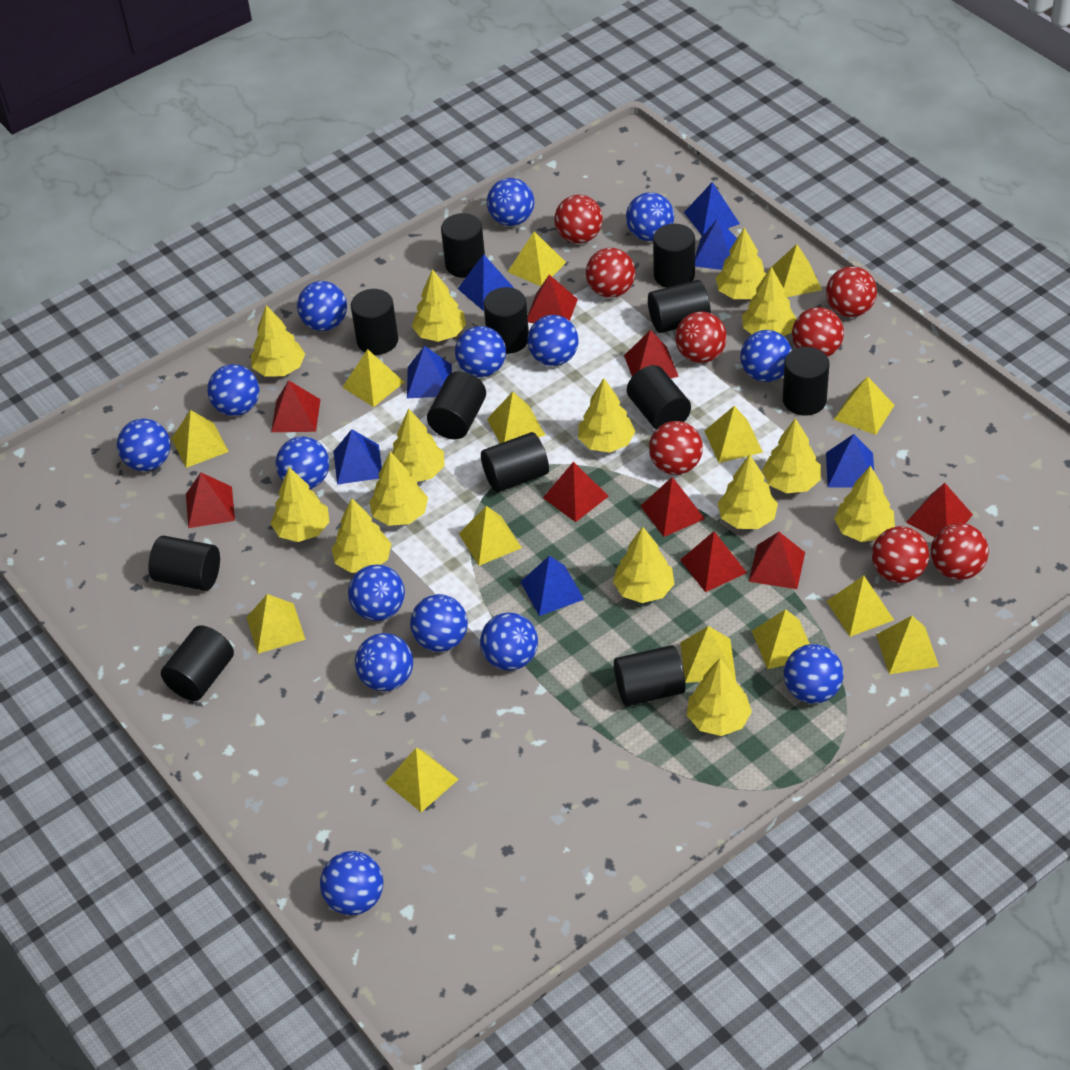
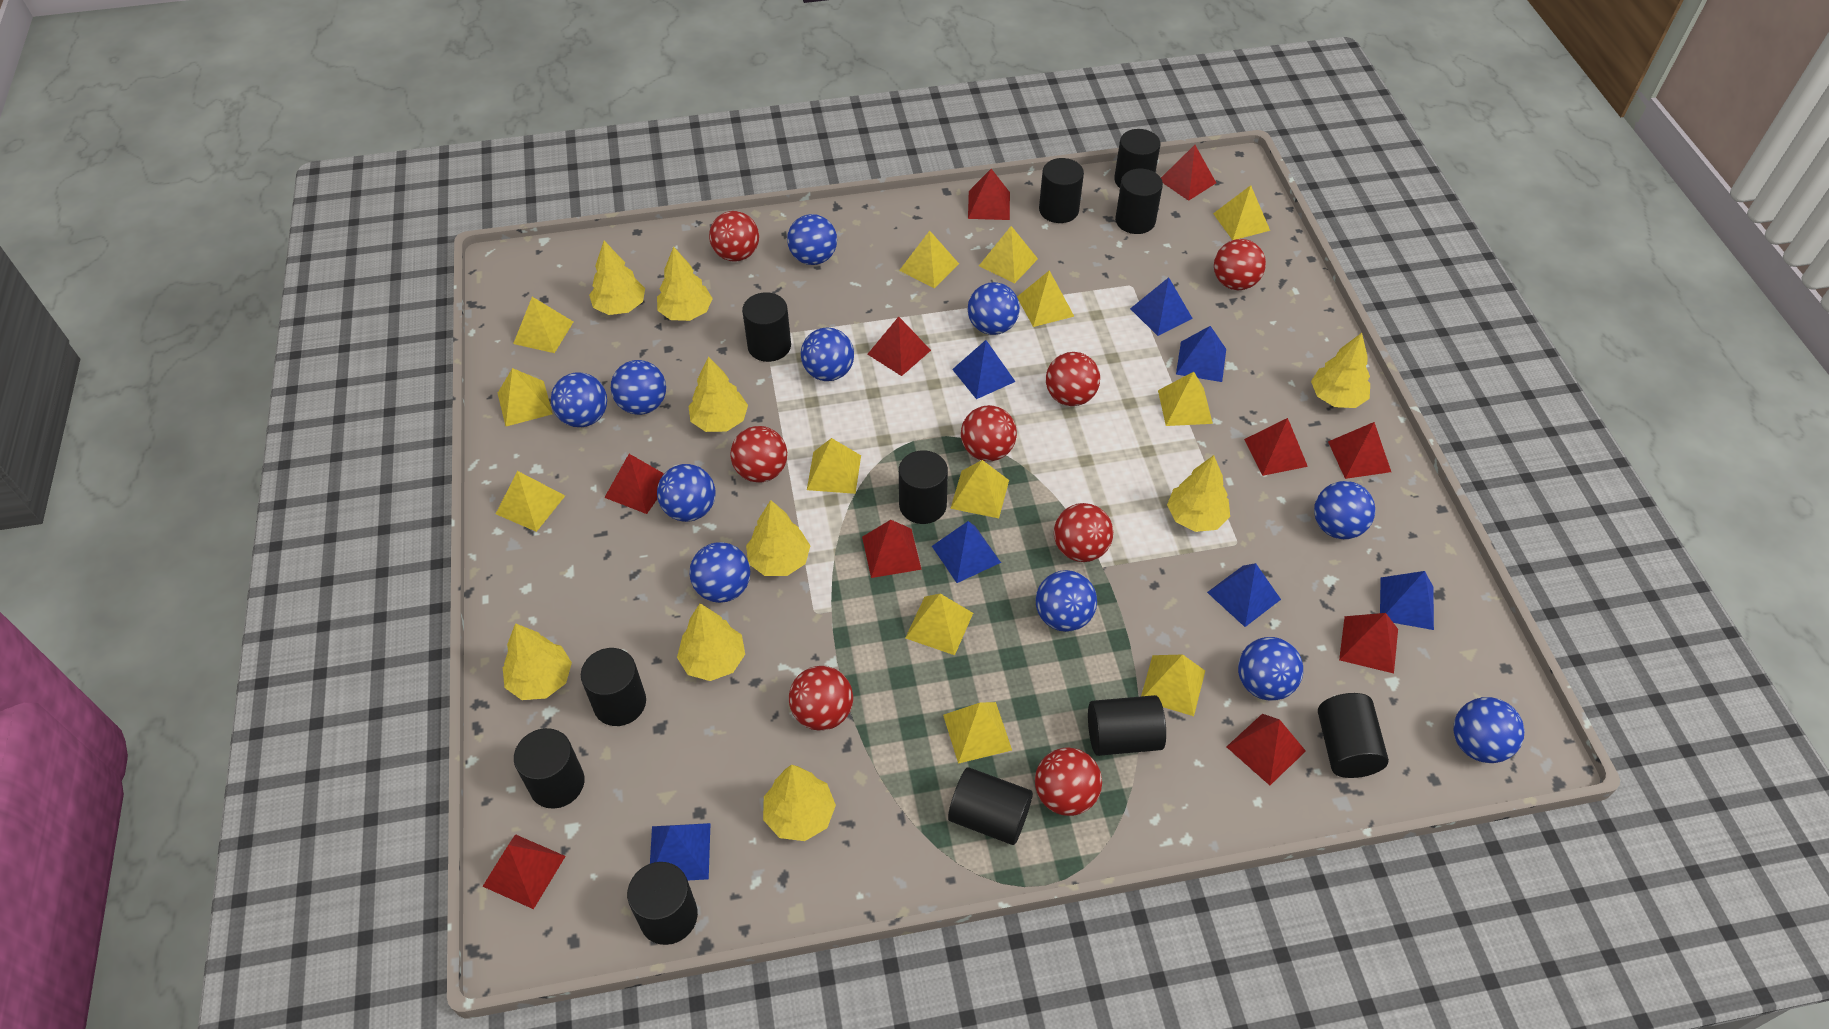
black cylinder: [149,536,220,591] [161,625,234,701] [351,289,398,355] [427,371,486,439] [441,213,485,278] [481,432,549,492] [483,287,529,354] [614,645,686,706] [627,365,691,430] [648,280,711,333] [653,224,695,288] [783,347,829,416] = 12 -> [514,728,584,809] [581,648,646,726] [627,862,698,945] [742,292,791,362] [899,450,948,524] [948,767,1033,845] [1039,158,1084,223] [1088,695,1166,756] [1114,129,1161,188] [1115,169,1163,234] [1318,693,1389,778] = 11
blue ball: [117,418,170,471] [207,364,259,416] [276,437,329,489] [297,281,347,331] [320,851,384,915] [348,564,405,621] [355,633,413,691] [410,594,468,652] [455,326,506,377] [480,612,538,671] [487,178,535,226] [528,315,579,366] [626,192,674,241] [740,330,792,382] [784,644,843,703] = 15 -> [551,372,607,427] [611,360,666,415] [657,464,716,522] [689,542,750,603] [787,214,837,265] [801,328,854,381] [968,282,1020,335] [1035,570,1097,632] [1238,637,1303,700] [1314,481,1375,539] [1453,697,1524,763] = 11
red pyramid: [186,473,235,528] [271,380,321,432] [528,275,578,323] [543,462,609,522] [624,330,679,378] [641,477,705,537] [681,531,747,592] [749,532,805,589] [906,483,973,537] = 9 -> [482,834,565,909] [604,454,664,514] [862,520,922,578] [867,317,931,376] [968,169,1010,220] [1161,145,1216,201] [1226,714,1306,785] [1244,418,1308,476] [1328,422,1391,479] [1339,613,1398,673] = 10
yellow pyramid: [171,410,229,468] [246,594,306,654] [342,349,404,407] [385,748,459,812] [459,506,522,566] [487,392,545,443] [508,231,566,286] [680,626,736,683] [705,406,763,463] [752,609,810,669] [768,244,822,297] [827,575,894,637] [834,376,895,435] [876,616,939,674] = 14 -> [496,471,565,532] [498,368,553,426] [513,297,573,353] [807,438,861,494] [899,231,959,288] [905,594,973,655] [943,702,1012,764] [950,460,1009,518] [979,226,1038,283] [1017,270,1075,327] [1141,655,1205,716] [1158,372,1213,426] [1213,185,1270,240] = 13
yellow tree: [251,305,305,377] [271,467,330,542] [332,498,392,573] [369,452,428,526] [392,408,444,482] [412,269,466,342] [578,378,635,453] [613,526,675,603] [687,658,752,736] [716,228,766,299] [718,454,778,529] [742,266,797,336] [762,418,821,493] [834,466,895,542] = 14 -> [503,623,572,700] [589,241,645,315] [657,246,713,321] [677,603,745,681] [688,356,748,432] [746,500,810,576] [763,765,836,841] [1167,455,1230,532] [1311,333,1370,408] = 9

